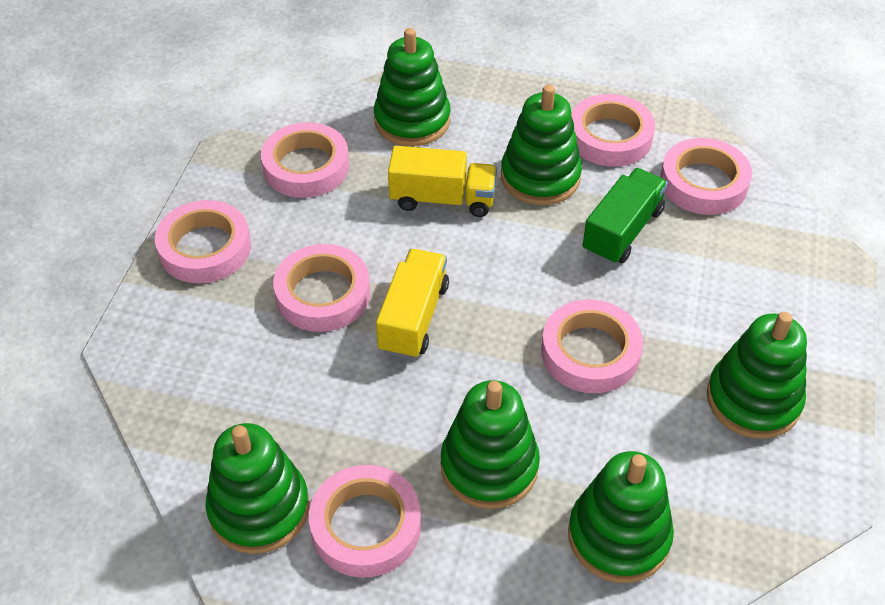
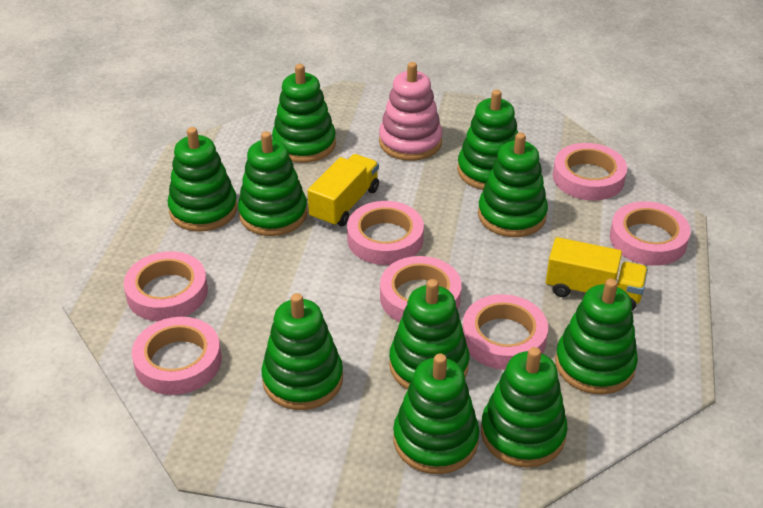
green stacking toy: [206,423,309,554] [374,28,451,146] [441,380,540,509] [501,85,582,205] [568,451,674,583] [707,312,807,439] = 6 -> [168,127,238,232] [238,131,308,236] [261,293,343,410] [272,64,336,163] [389,279,469,390] [393,353,479,474] [457,89,518,190] [478,132,548,237] [481,347,568,468] [555,279,638,395] = 10
green truck: [583,168,668,264] = 1 -> none = 0
pink stacking toy: none = 0 -> [379,62,442,161] = 1

